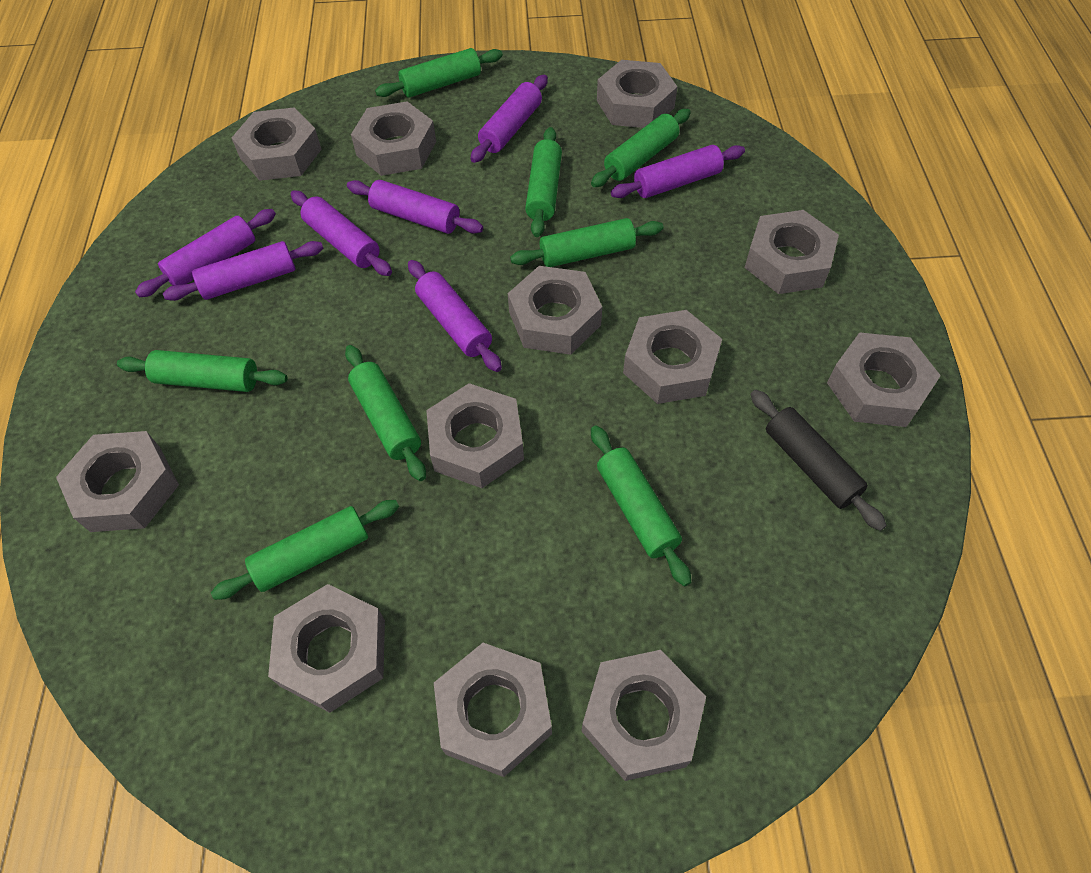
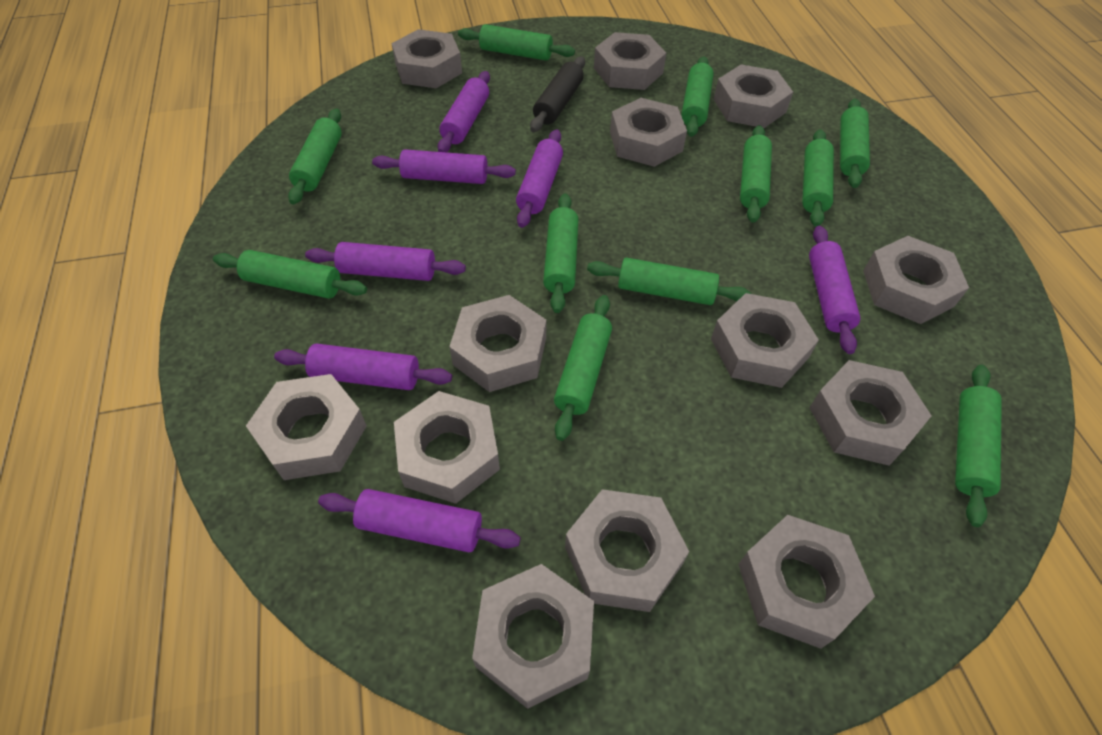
green rolling pin: [117,350,288,392] [211,500,399,600] [345,345,426,481] [375,48,503,98] [510,218,663,267] [525,127,562,237] [591,109,691,187] [591,425,691,586] = 8 -> [213,250,367,299] [288,109,342,204] [458,24,575,61] [543,193,578,313] [554,295,612,441] [587,258,752,305] [681,56,714,137] [740,125,772,223] [802,129,834,227] [840,99,870,188] [955,365,1002,527] = 11
grey nut: [56,431,179,532] [232,107,322,181] [268,584,385,713] [351,101,436,176] [426,383,524,488] [434,643,552,777] [508,266,602,355] [582,650,706,781] [597,60,677,128] [623,310,722,404] [744,210,839,294] [827,332,941,427] = 12 -> [246,374,367,480] [392,29,462,88] [394,391,500,504] [449,295,546,392] [472,564,594,709] [565,489,689,612] [594,32,666,90] [610,98,687,167] [711,293,819,388] [713,64,793,128] [738,515,875,649] [810,360,932,466] [863,236,969,324] = 13

